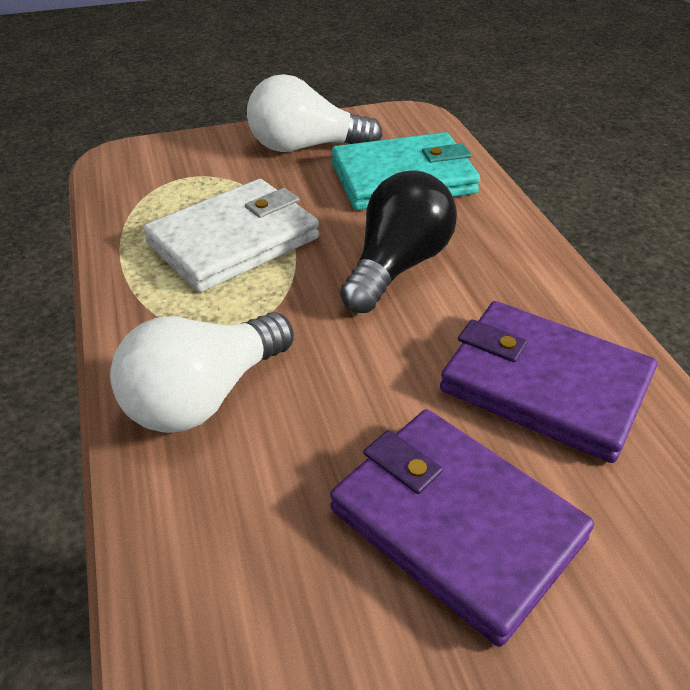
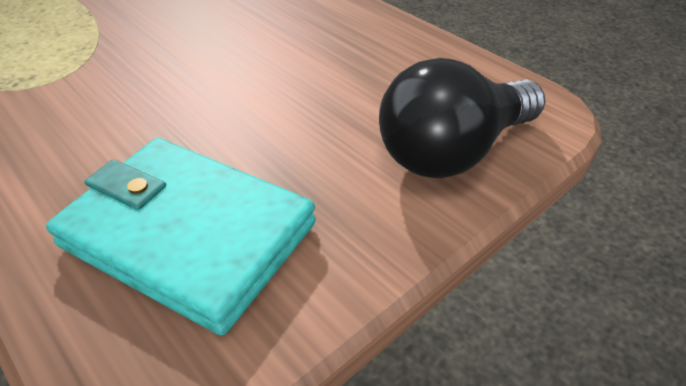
purple wallet: [330,409,594,647] [440,301,657,463] = 2 -> none = 0
white light bulb: [110,312,294,433] [247,74,383,152] = 2 -> none = 0
white wallet: [143,179,319,292] = 1 -> none = 0

